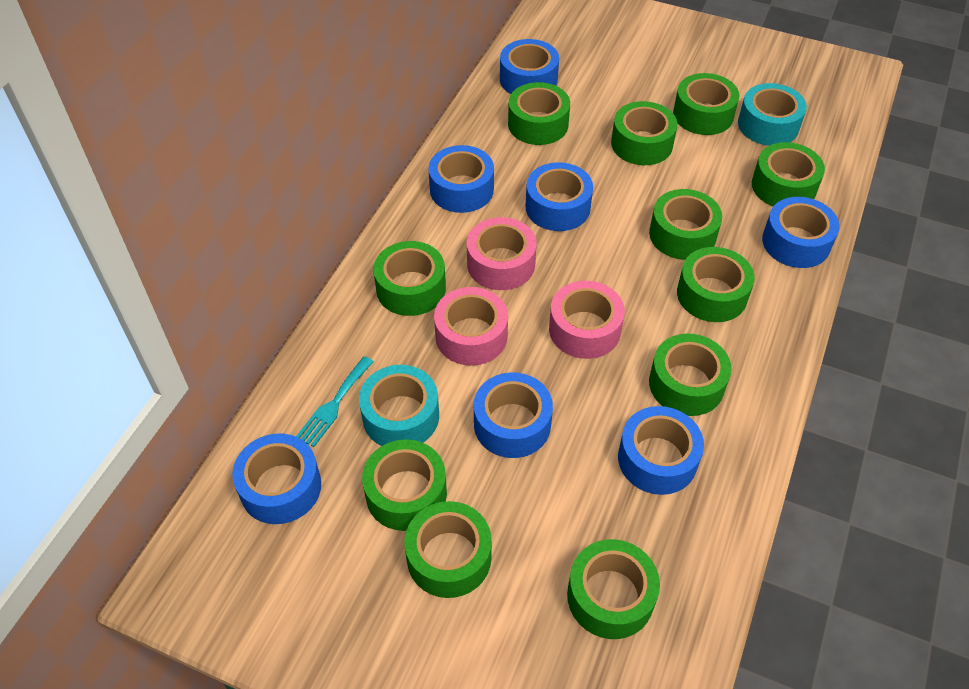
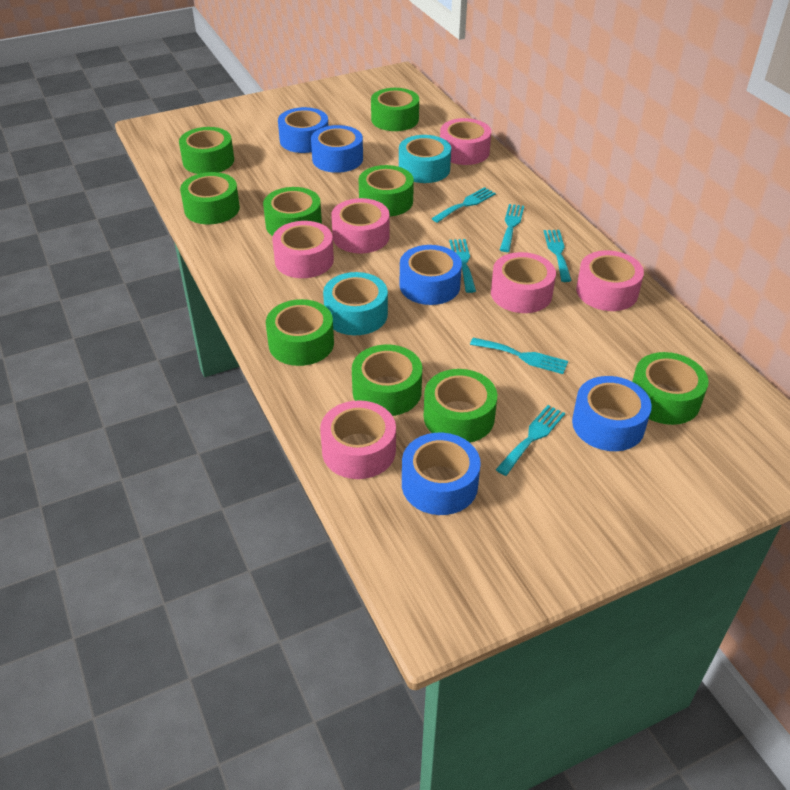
blue tape: [232,433,321,524] [428,145,494,213] [474,372,553,458] [500,39,559,94] [526,162,593,231] [618,406,704,495] [762,197,840,268] = 7 -> [278,107,328,153] [311,125,363,173] [400,245,462,305] [402,433,481,515] [572,376,652,451] = 5
green tape: [362,439,447,531] [373,241,446,316] [404,501,492,598] [508,82,570,145] [567,539,660,639] [611,101,677,165] [649,189,722,260] [649,334,732,416] [673,73,740,135] [677,247,755,322] [752,142,825,206] = 11 -> [179,127,234,174] [180,172,240,224] [263,187,322,236] [266,299,334,366] [352,344,422,416] [359,165,414,217] [371,88,419,131] [423,369,497,442] [632,352,709,425] = 9
pink tape: [434,287,508,366] [467,217,537,290] [549,281,625,359] = 3 -> [272,221,334,278] [320,400,396,479] [331,198,389,253] [440,118,491,165] [491,252,556,313] [576,250,644,311] = 6
turquoise fork: [296,356,374,447] = 1 -> [431,187,496,223] [449,239,476,293] [470,337,568,374] [495,405,565,476] [500,204,524,252] [544,230,572,282] = 6

